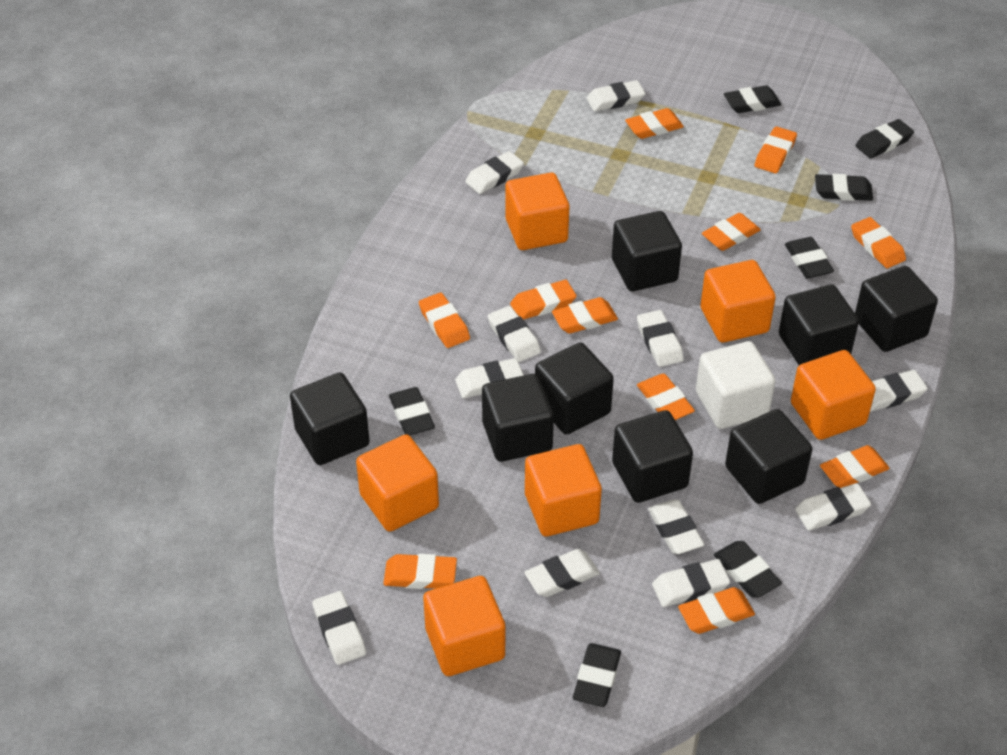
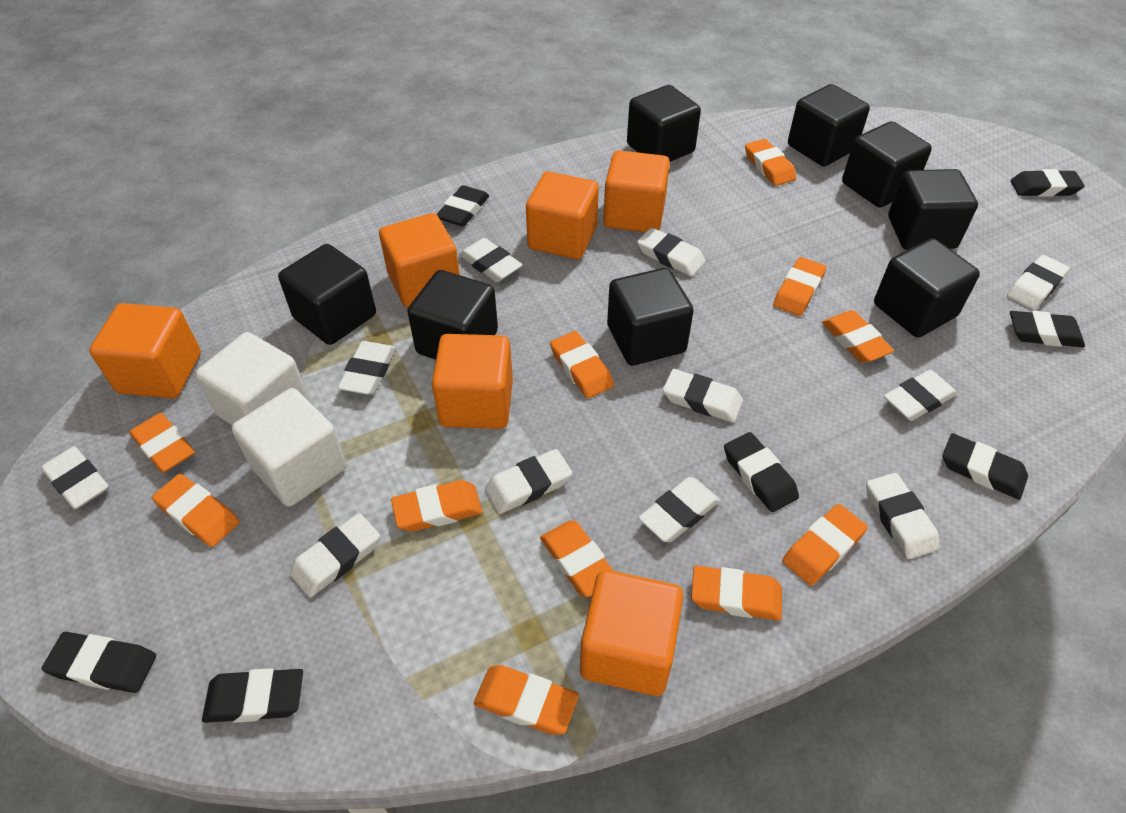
white cube: [696,341,776,429] = 1 -> [195,332,309,425] [232,388,347,507] = 2

